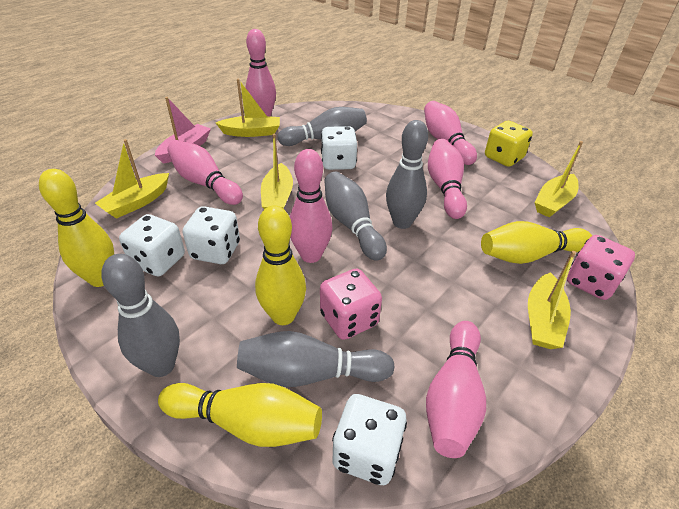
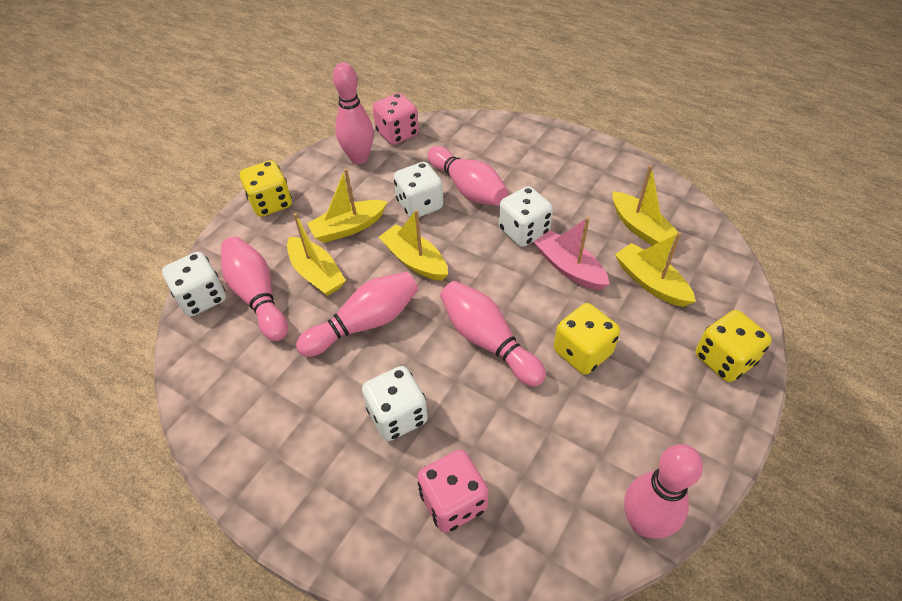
grey bowling pin: [101,254,180,377] [237,331,395,387] [278,107,367,146] [324,172,387,261] [386,120,428,229] = 5 -> none = 0
yellow bowling pin: [39,169,114,287] [158,383,322,447] [255,205,306,325] [481,221,592,264] = 4 -> none = 0
yellow dice: [485,121,533,167] = 1 -> [240,160,292,217] [554,303,620,375] [695,310,772,382] = 3

